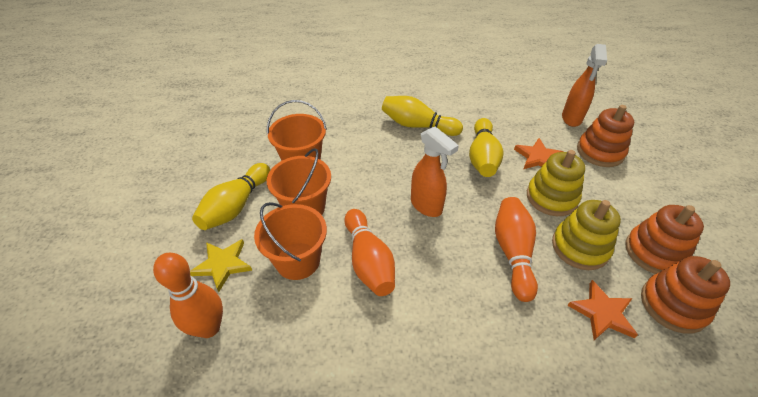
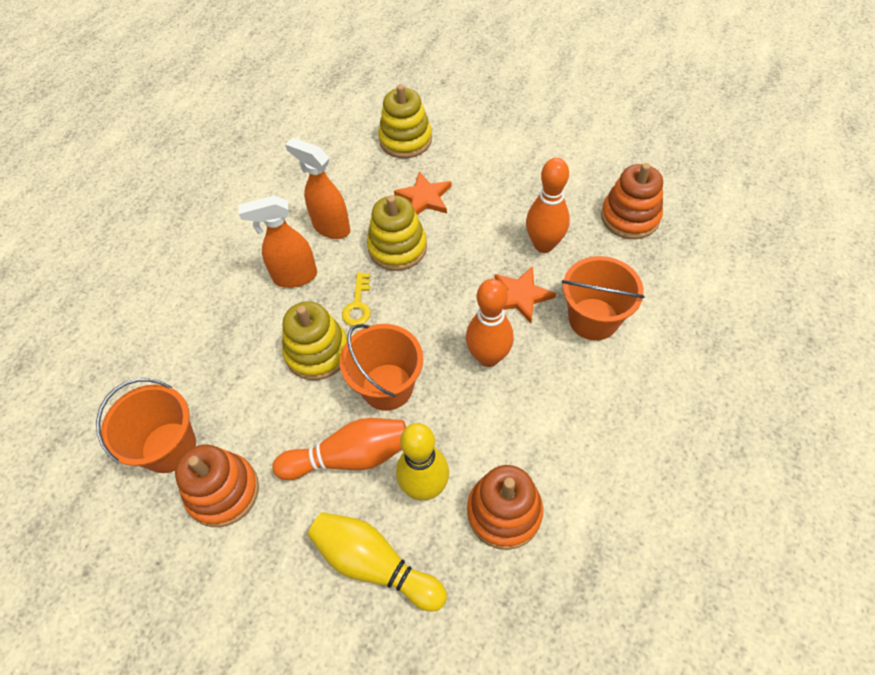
yellow bowling pin: [192,163,270,230] [382,96,463,136] [469,118,503,177] = 3 -> [308,512,447,611] [396,423,449,501] = 2
yellow key: none = 0 -> [342,272,371,326] = 1
yellow stacking toy: [527,150,585,216] [552,200,621,270] = 2 -> [282,301,347,380] [367,195,427,271] [378,84,432,158] = 3
yellow star: [190,239,252,292] = 1 -> none = 0

